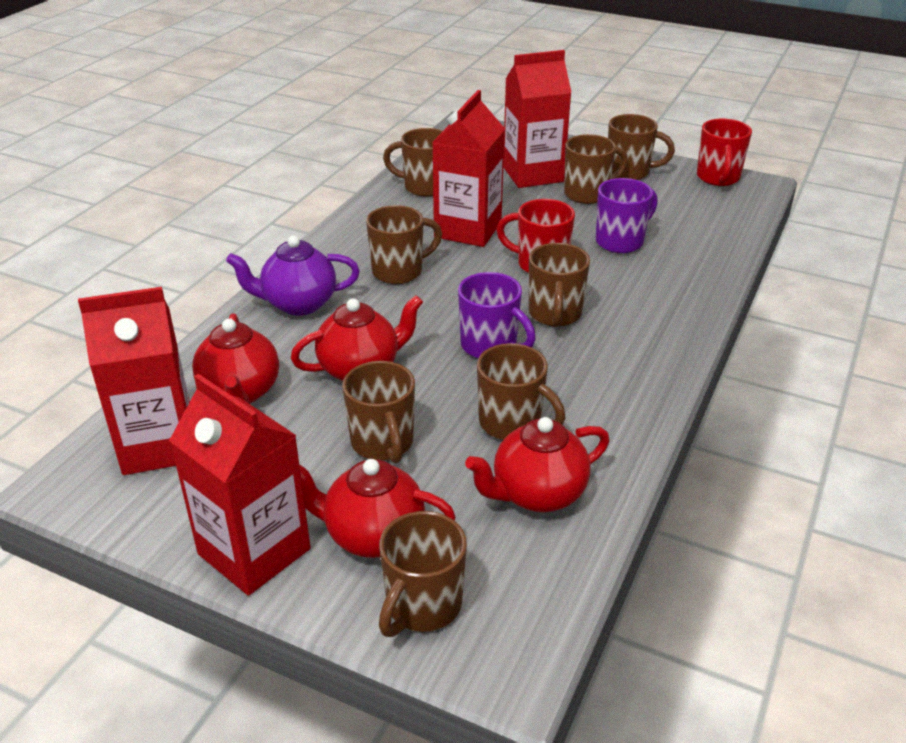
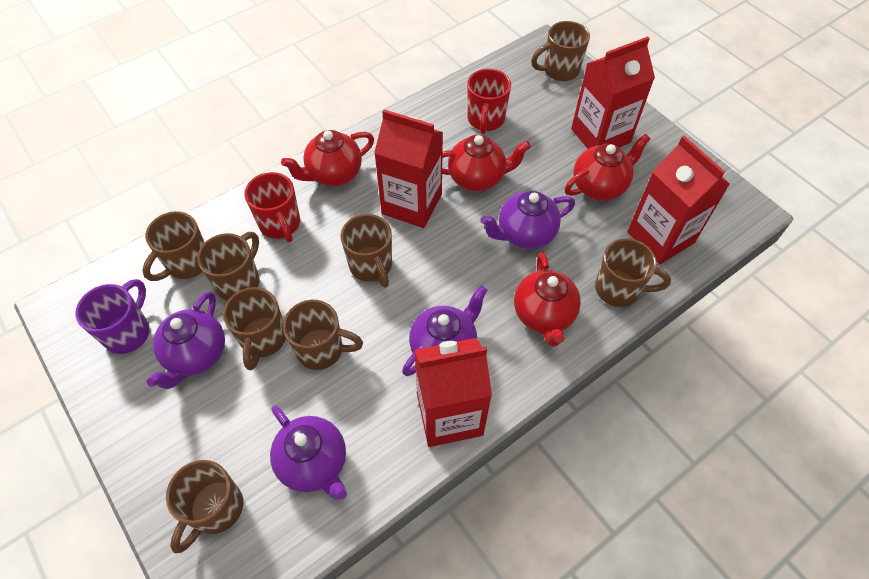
purple mug: [458,272,536,358] [596,178,658,253] = 2 -> [75,279,150,354] = 1
purple teapot: [226,236,360,316] = 1 -> [146,291,225,389] [270,405,347,500] [402,286,487,376] [481,191,575,249] = 4

